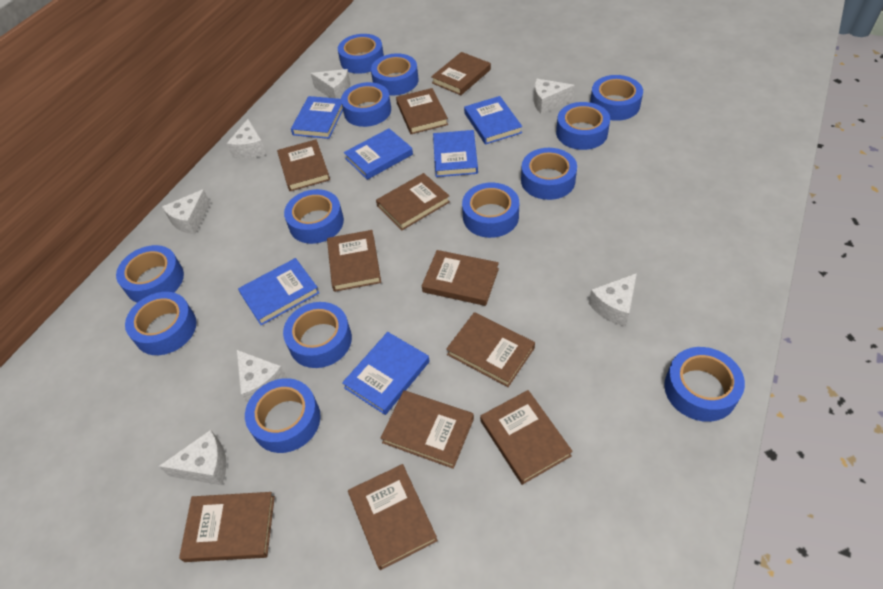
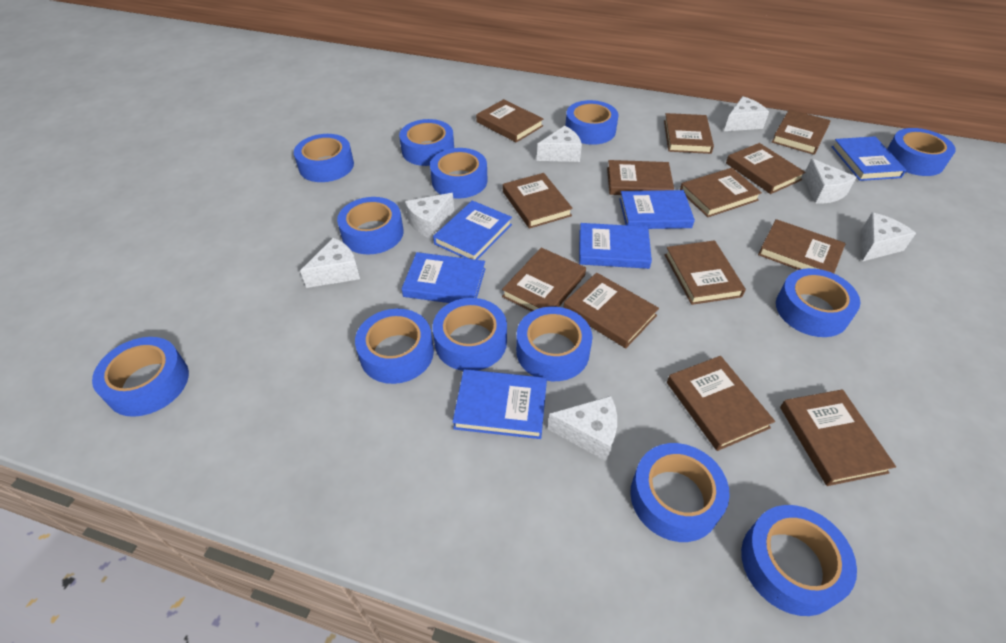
brown book: [179,492,275,562] [277,140,330,191] [327,230,381,292] [348,464,438,570] [376,173,450,231] [381,390,474,469] [396,88,448,134] [422,250,499,306] [431,52,491,95] [446,312,535,387] [480,390,573,485] = 11 -> [476,99,543,143] [502,248,586,312] [503,173,573,229] [563,273,659,348] [607,160,674,195] [664,113,714,154] [665,240,746,305] [667,356,775,451] [680,168,762,217] [726,143,806,194] [758,219,846,273] [772,109,831,155] [780,389,896,486] = 13

